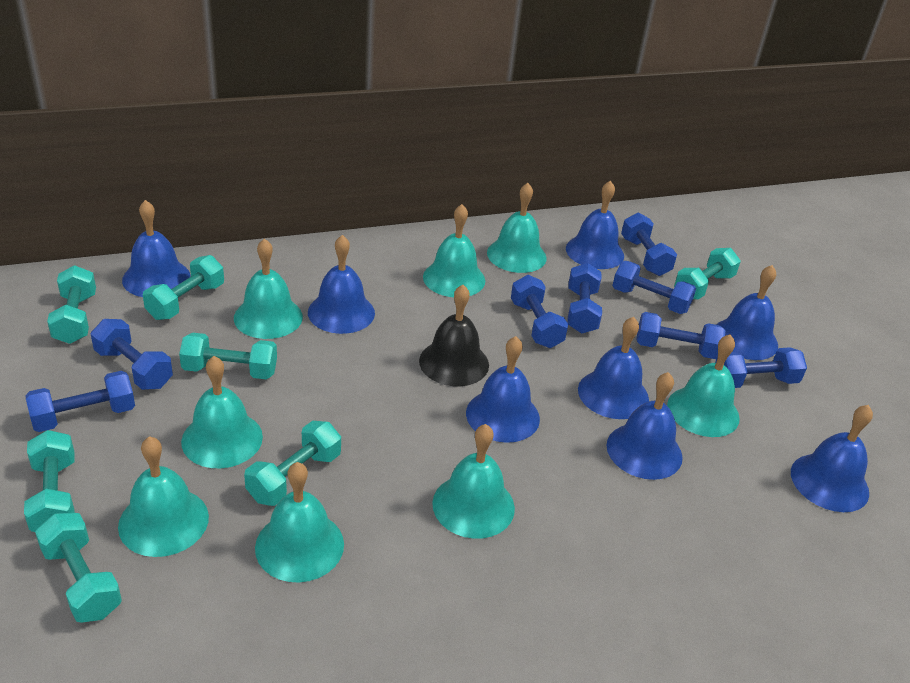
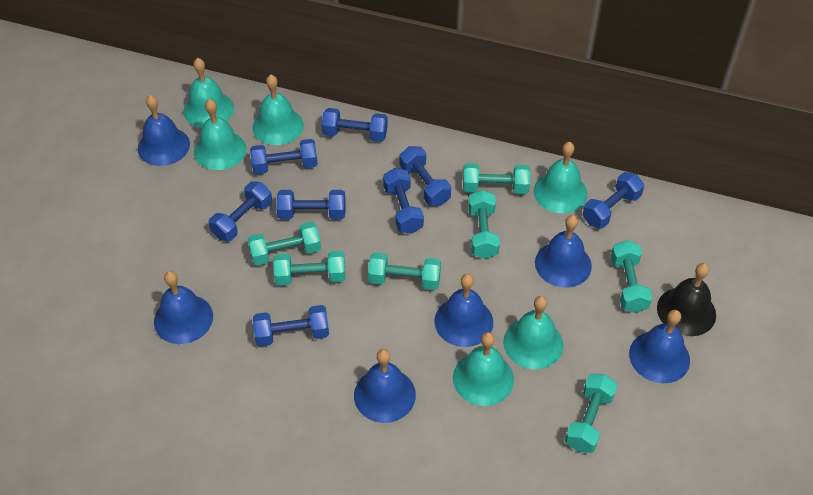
blue bell: [122,200,190,297] [308,235,375,334] [466,336,540,443] [566,180,624,269] [578,317,649,419] [607,372,683,480] [716,265,778,360] [791,405,873,512] = 8 -> [138,95,190,166] [154,271,213,344] [354,349,416,423] [434,274,493,347] [535,215,592,288] [629,310,690,383] = 6
turquoise bell: [118,436,209,557] [181,356,263,468] [234,238,303,339] [255,462,344,582] [423,204,485,297] [432,424,515,539] [487,183,547,273] [667,334,740,437] = 8 -> [183,58,234,128] [194,99,246,170] [252,75,304,145] [453,332,514,406] [503,296,563,369] [534,142,587,213] = 6

